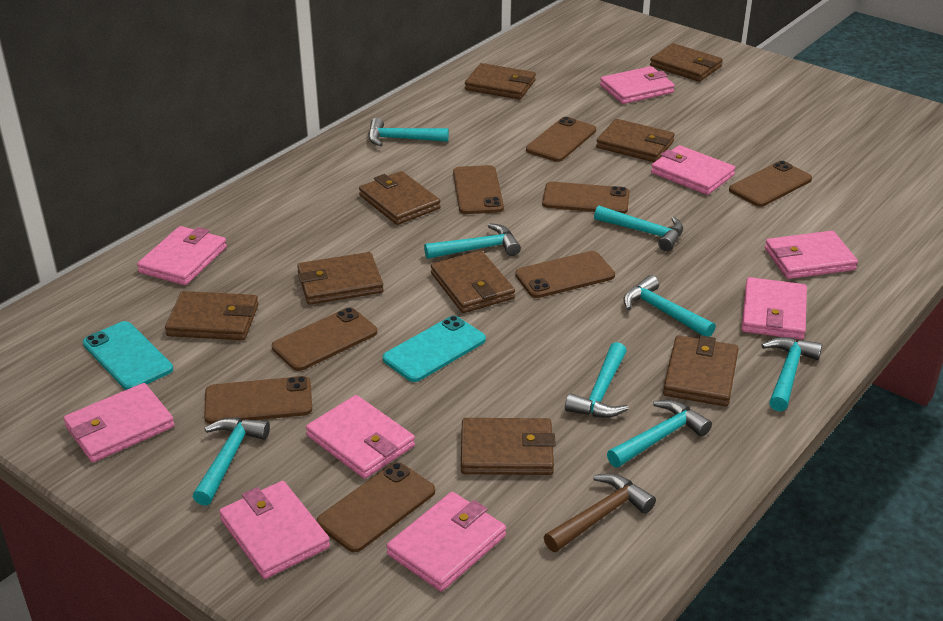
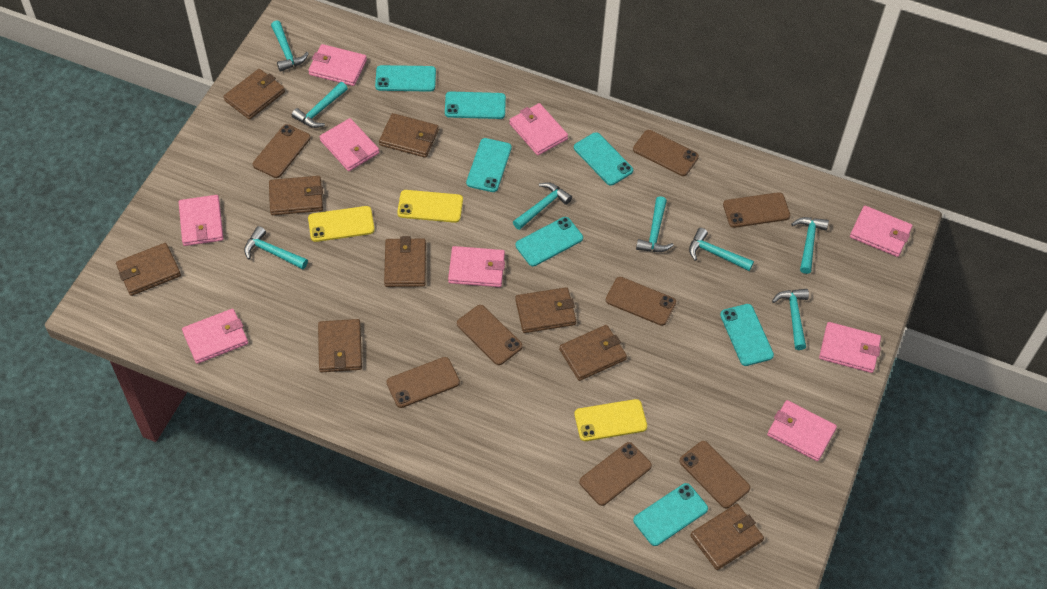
brown hammer: [544,473,656,552] = 1 -> none = 0
turquoise phone: [83,321,173,390] [383,316,486,382] = 2 -> [375,65,436,92] [445,91,506,119] [466,138,512,192] [515,217,583,266] [574,132,633,186] [633,483,708,546] [720,304,774,366] = 7
yellow phone: none = 0 -> [308,206,375,242] [397,190,463,223] [574,399,647,441] = 3

